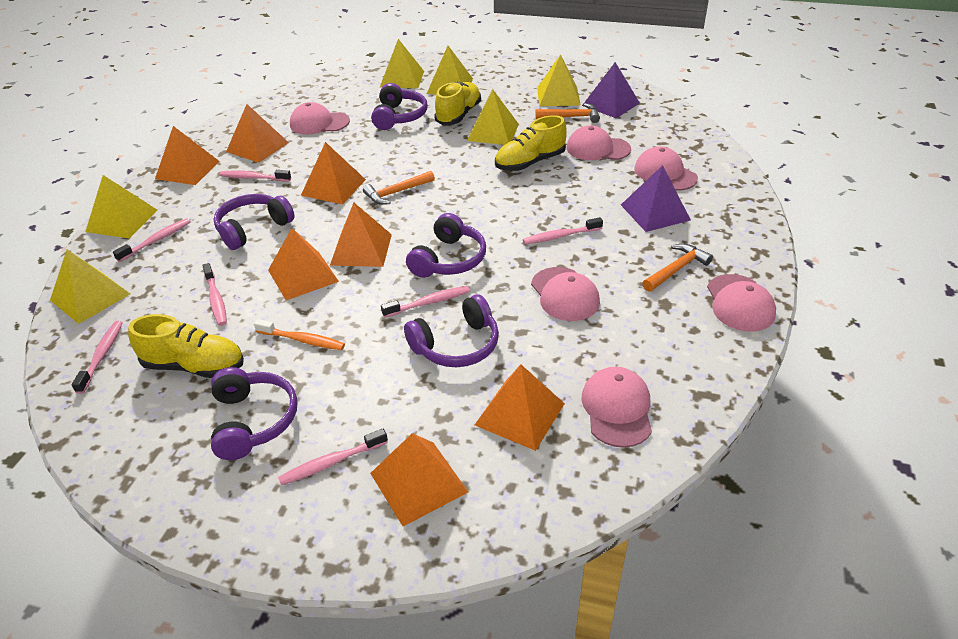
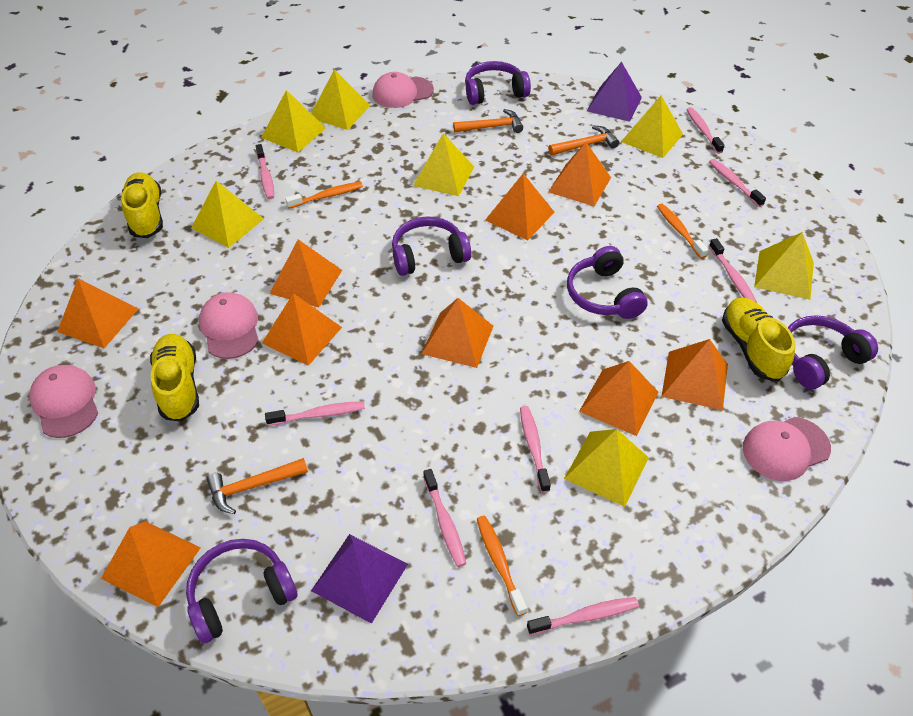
orange pyramid: [155,126,220,185] [226,104,289,163] [268,228,339,300] [301,142,366,205] [330,202,392,267] [370,433,468,526] [475,364,565,451] = 7 -> [57,278,138,348] [101,521,201,607] [262,293,342,366] [269,239,342,307] [422,298,493,368] [485,173,554,240] [548,142,611,206] [579,361,659,436] [661,339,728,410] = 9
orange toothbrush: [254,319,345,350] = 1 -> [285,182,363,208] [477,516,527,616] [657,203,709,259] = 3
pink cap: [290,102,350,134] [531,267,600,321] [567,125,631,160] [581,367,652,448] [634,146,698,191] [707,274,776,331] = 6 -> [29,365,98,438] [199,292,259,359] [372,72,434,108] [743,417,831,481] = 4
pink toothbrush: [72,321,123,394] [113,218,190,262] [202,263,227,326] [219,170,291,181] [278,429,388,485] [381,286,470,318] [523,217,603,245] = 7 -> [256,144,274,199] [265,401,365,426] [423,469,466,567] [520,406,551,493] [527,597,639,635] [686,107,725,154] [709,159,766,207] [709,238,757,303] = 8
yellow pyramid: [50,250,130,324] [85,175,157,239] [380,39,424,88] [427,46,473,94] [467,89,519,145] [537,54,581,106] = 6 -> [191,181,264,248] [261,90,326,152] [311,69,370,130] [413,133,474,196] [564,429,649,507] [621,96,683,158] [754,232,814,300] = 7

